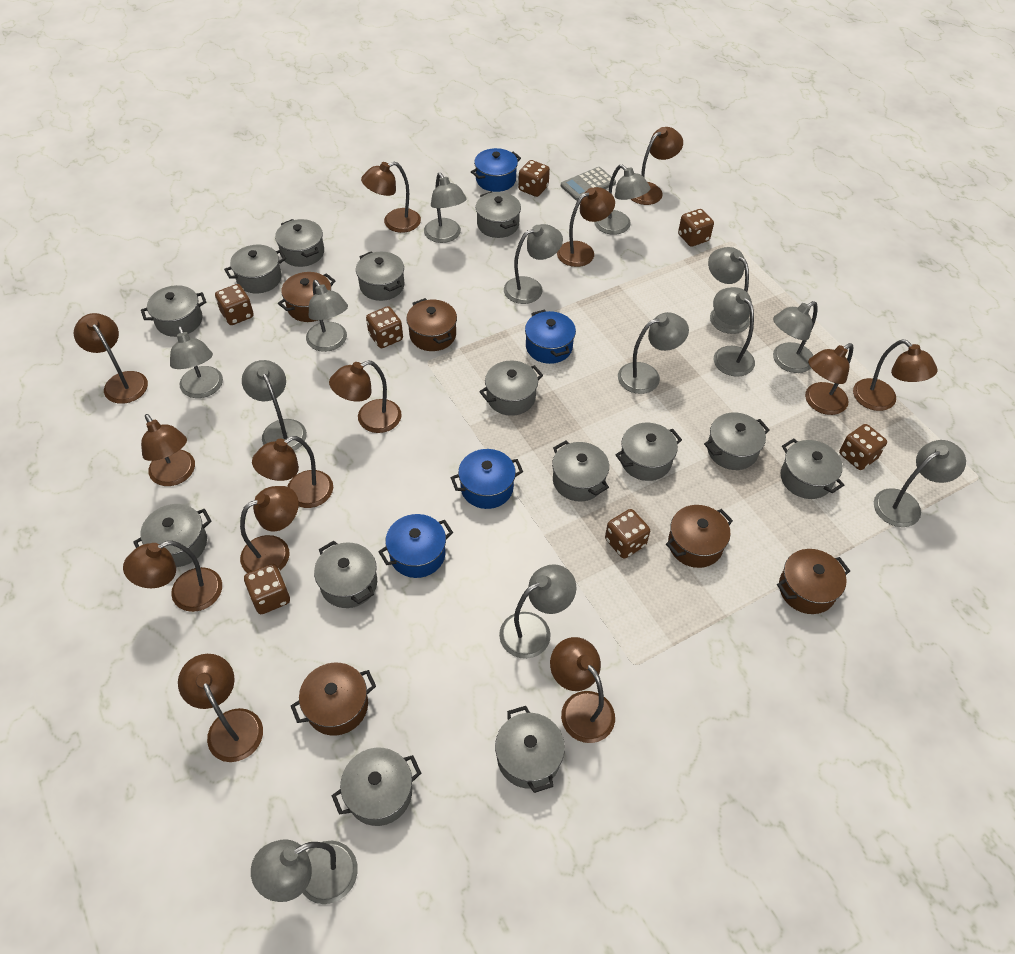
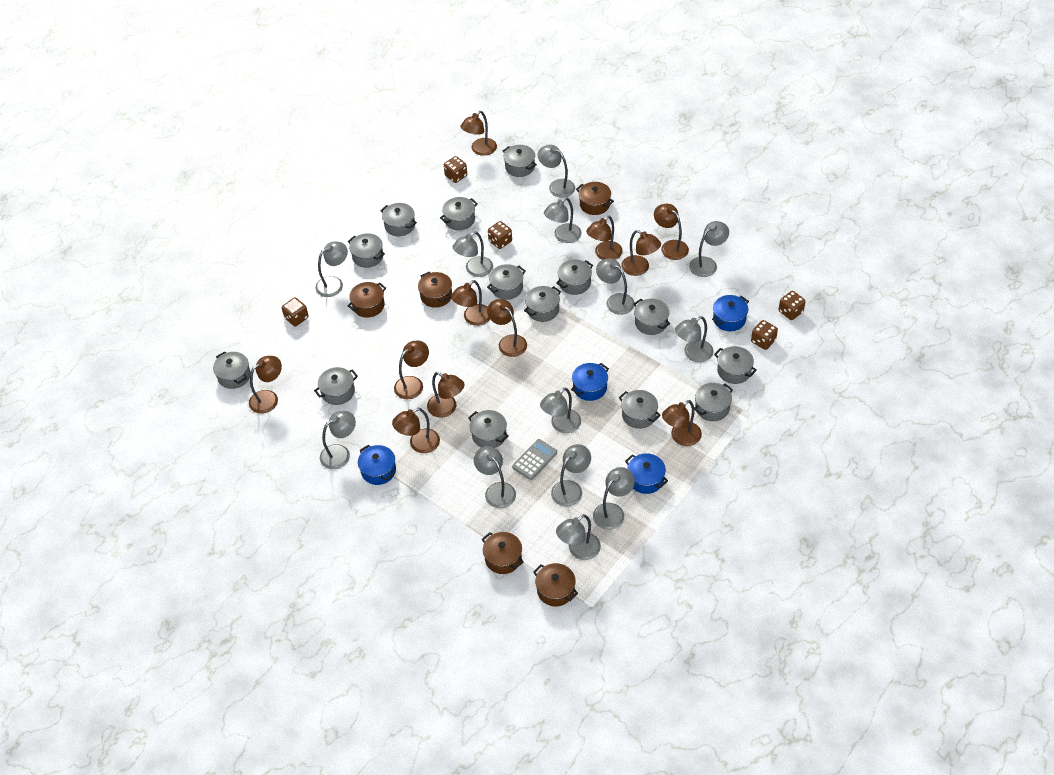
brown dice: [215,284,254,325] [244,564,290,614] [366,306,403,348] [518,160,550,197] [605,509,650,559] [678,209,714,247] [839,424,887,470] = 7 -> [282,297,309,326] [444,156,467,183] [488,221,512,249] [751,320,778,350] [779,291,806,320] = 5
brown lamp: [74,313,148,404] [123,541,222,612] [141,414,195,486] [178,654,263,762] [240,486,299,573] [252,436,333,508] [329,360,402,433] [361,162,421,233] [550,637,615,743] [557,187,615,267] [631,127,683,205] [805,343,854,415] [853,339,938,411] = 13 -> [249,356,282,414] [392,408,440,453] [394,341,429,399] [427,372,465,418] [451,280,490,326] [460,111,497,156] [487,299,527,357] [586,216,623,260] [622,230,661,276] [654,204,689,260] [662,400,702,446] = 11

